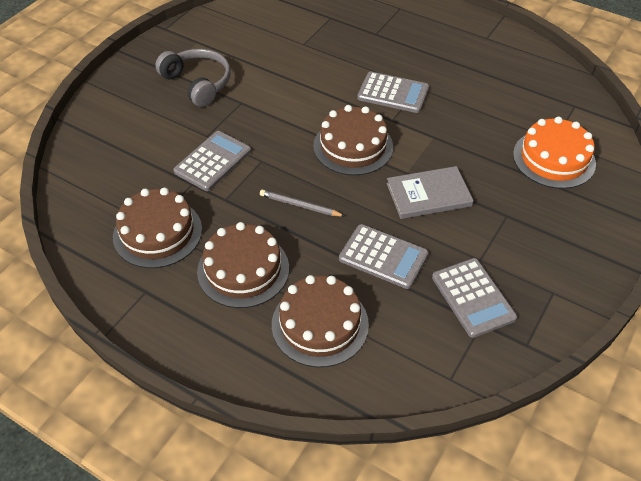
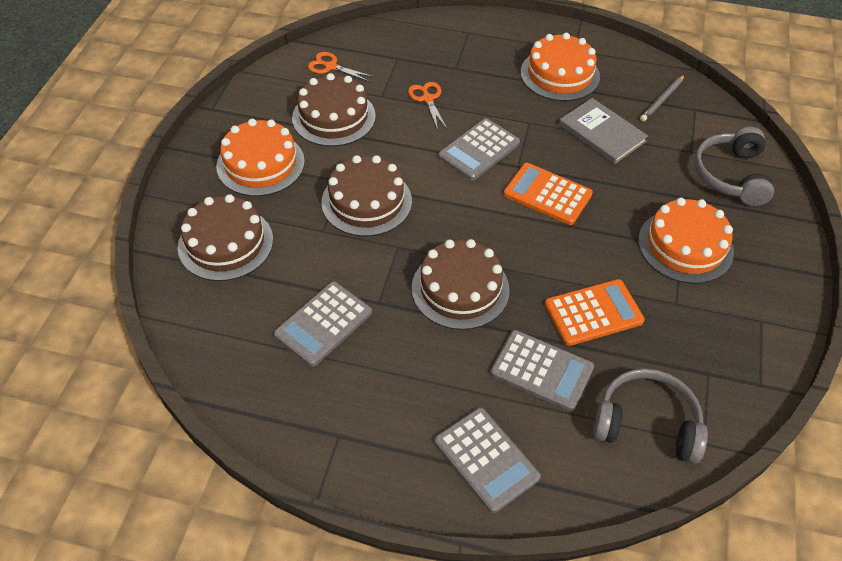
grey headphones: [155,49,231,107] = 1 -> [593,369,708,464] [694,127,774,206] = 2
orange cake: [513,117,596,189] = 1 -> [216,119,305,196] [520,33,600,101] [638,197,734,284] = 3
orange calculator: none = 0 -> [503,163,593,225] [545,279,645,346] = 2
orange scissors: none = 0 -> [308,52,375,82] [408,82,447,130] = 2

